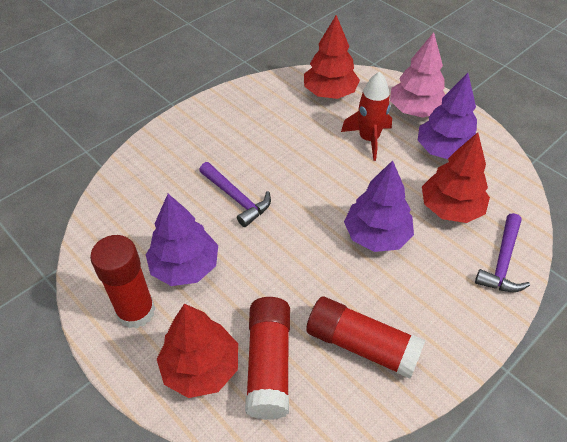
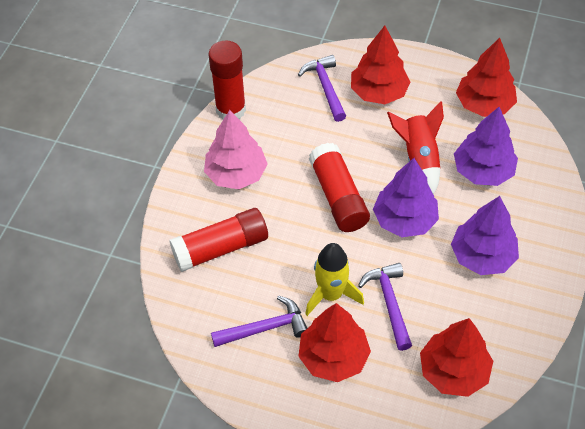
purple hammer: [199,162,271,227] [475,213,530,292] = 2 -> [211,296,307,347] [298,55,346,122] [358,263,412,351] = 3
red tree: [157,304,238,398] [304,15,360,99] [422,132,490,223] = 3 -> [298,303,371,382] [351,26,411,104] [420,318,493,397] [456,38,517,117] = 4
yellow rocket: none = 0 -> [305,243,364,316] = 1

